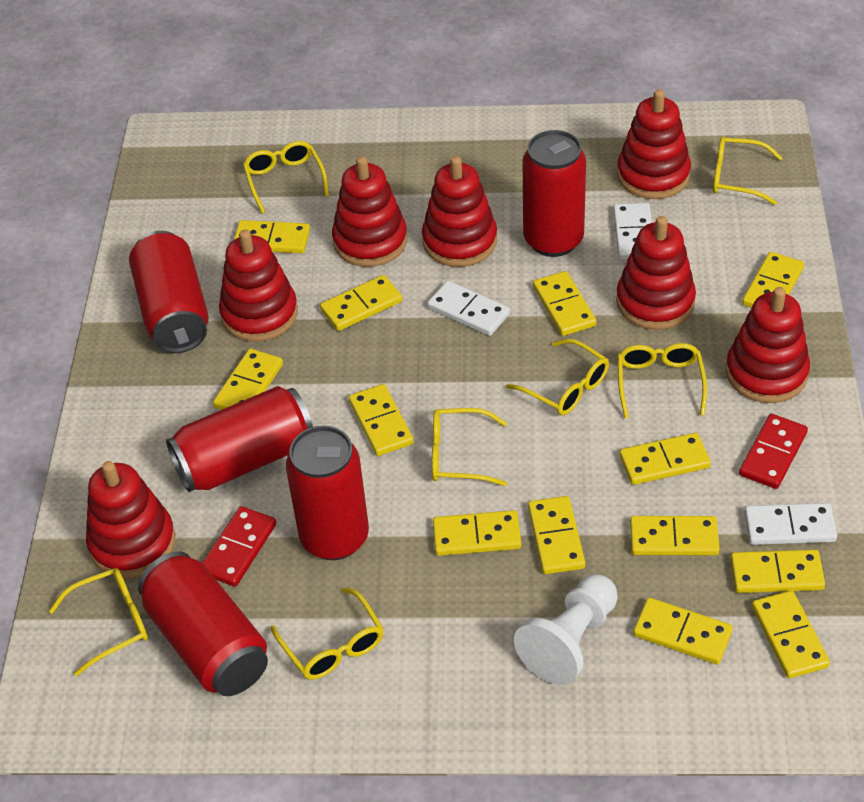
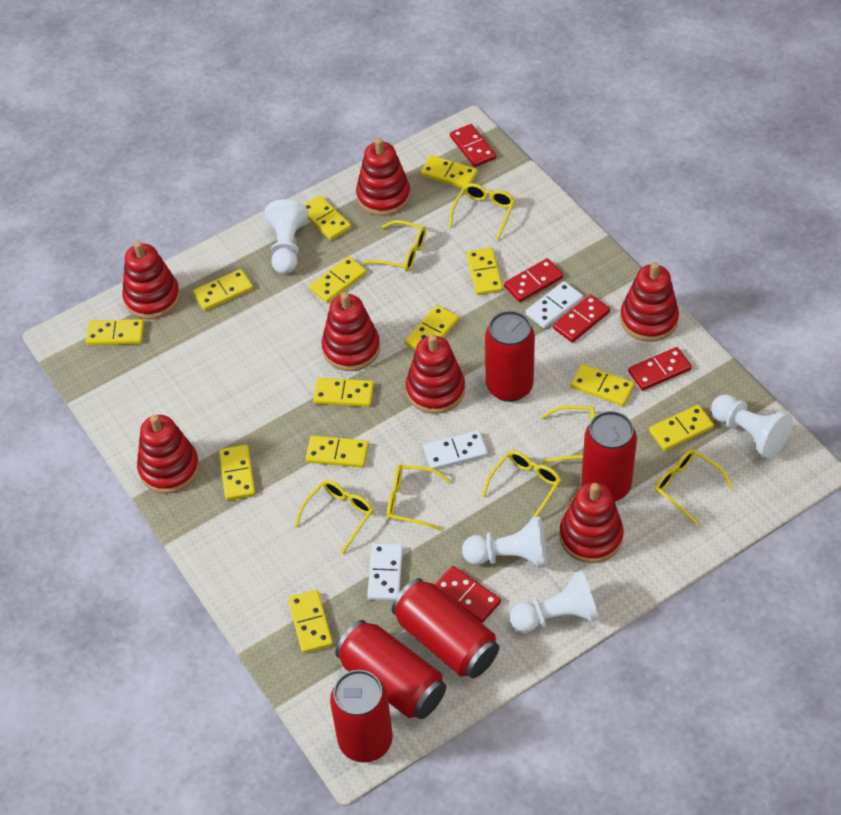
red domino: [202,506,276,587] [739,414,808,489] = 2 -> [435,566,501,623] [450,124,496,167] [504,258,563,302] [553,294,610,343] [628,347,692,391] = 5
white pawn: [514,575,618,685] = 1 -> [265,199,308,274] [462,516,547,568] [510,570,599,633] [711,394,793,458] = 4

